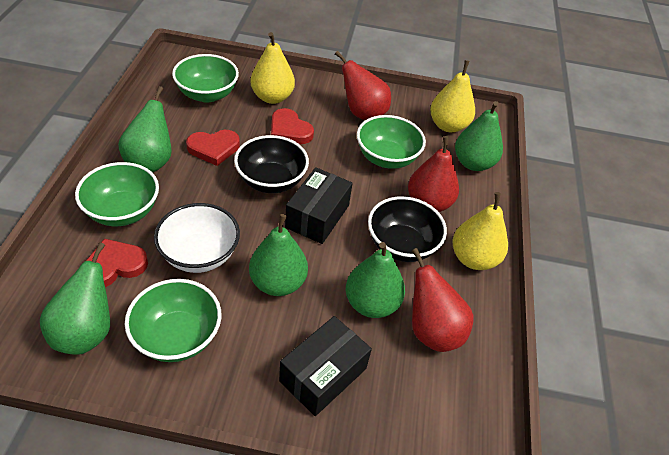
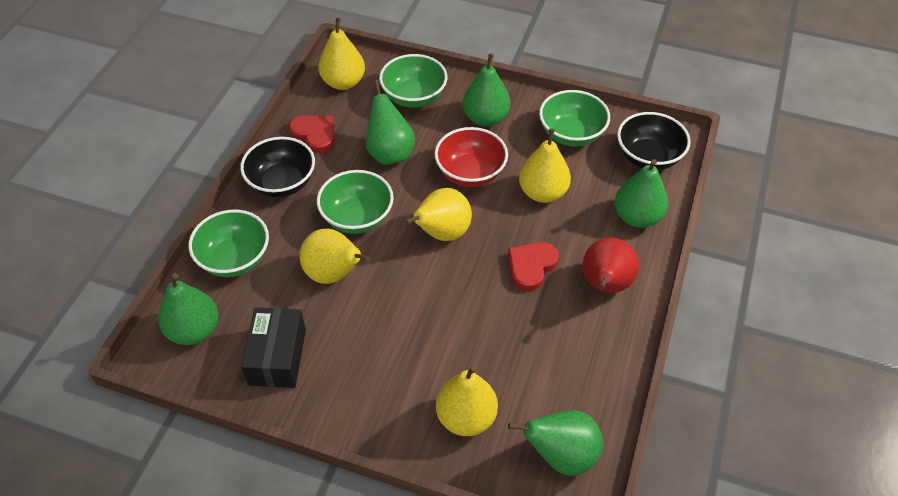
black box: [279,316,372,416] [285,167,353,244] = 2 -> [241,307,306,388] = 1
red bowl: none = 0 -> [435,127,508,187] = 1
red heart: [86,239,148,287] [186,130,240,166] [271,108,314,144] = 3 -> [289,115,335,154] [508,242,559,291] = 2
red pear: [335,51,391,120] [408,136,459,212] [412,248,473,352] = 3 -> [583,238,639,293] = 1
white bowl: [154,203,240,273] = 1 -> none = 0
yellow pear: [251,32,295,104] [430,60,475,132] [452,192,508,270] = 3 -> [300,229,370,284] [319,17,365,90] [405,188,472,241] [436,366,498,436] [519,128,571,203] = 5

